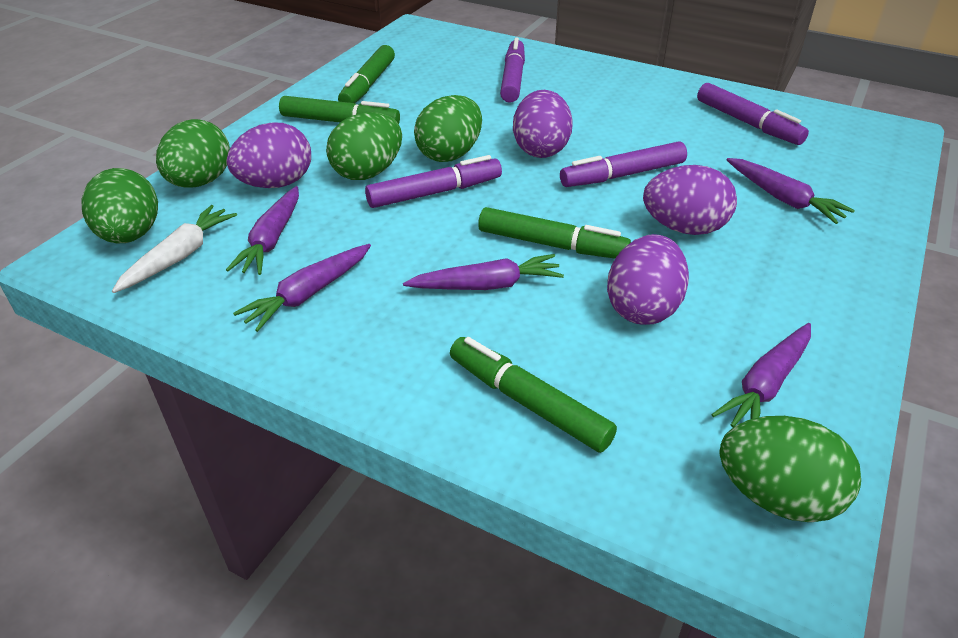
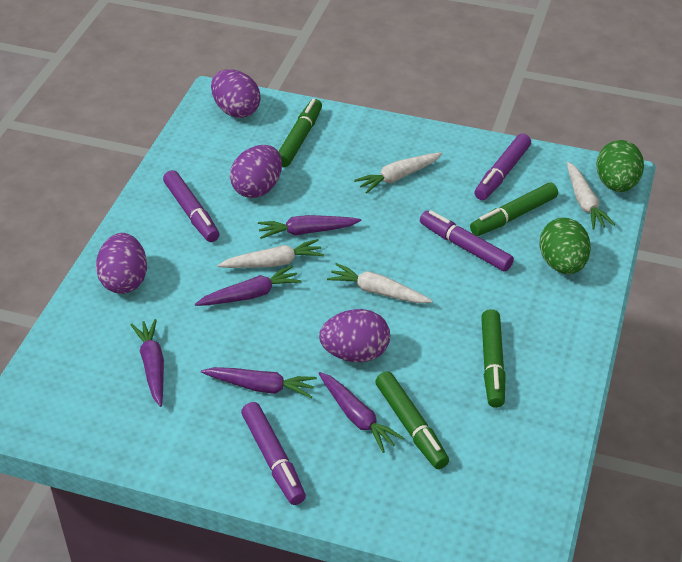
green egg: [82,168,158,243] [156,119,230,188] [326,112,402,180] [414,95,482,162] [719,416,861,522] = 5 -> [539,218,591,274] [596,140,644,192] = 2
white carrot: [112,205,237,293] = 1 -> [217,239,324,268] [327,263,433,303] [354,152,443,194] [567,162,615,229] = 4

